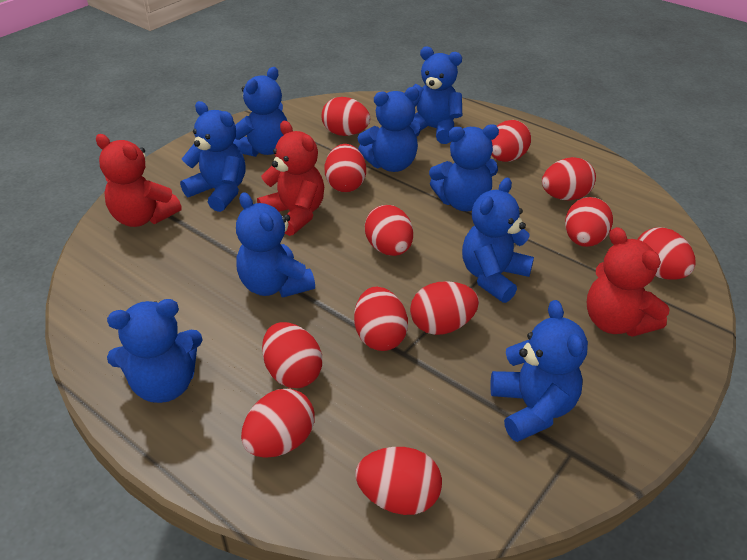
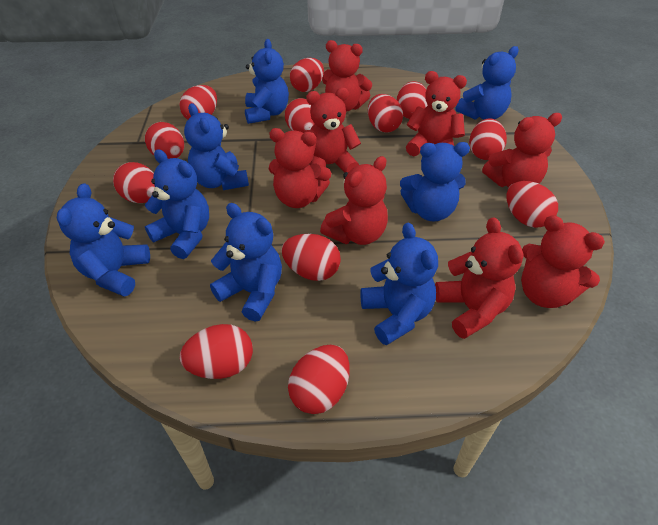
blue teddy bear: [107,299,203,403] [180,101,246,212] [233,67,287,157] [236,192,315,297] [358,87,420,172] [413,47,462,144] [429,125,499,211] [462,178,534,303] [490,300,588,442] = 9 -> [57,183,150,296] [145,149,209,259] [184,103,249,190] [210,203,282,322] [245,39,289,124] [360,223,438,346] [400,142,470,222] [455,46,519,120] = 8
red teddy bear: [96,134,182,227] [257,121,324,236] [587,227,670,337] = 3 -> [269,128,331,208] [304,88,361,173] [320,156,388,245] [322,40,372,112] [406,71,467,156] [435,217,524,339] [482,113,562,188] [521,215,605,308] = 8

